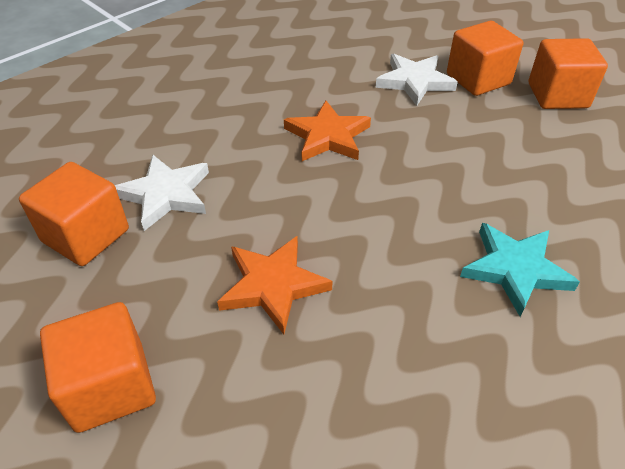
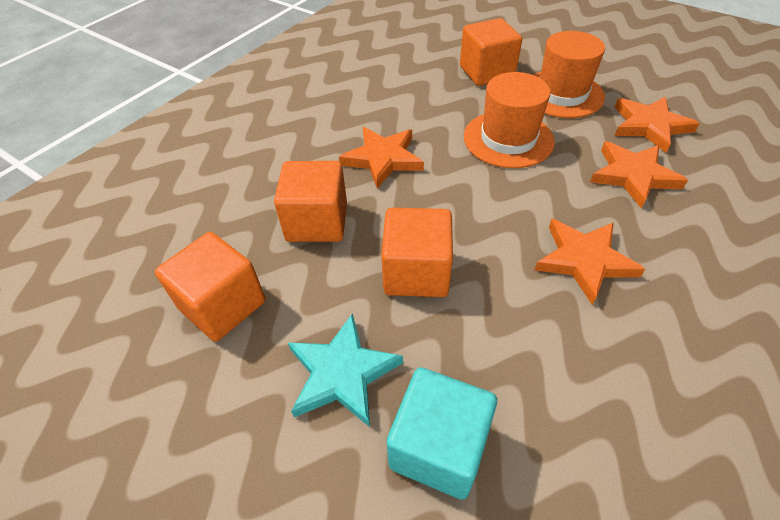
orange hat: none = 0 -> [464,72,555,168] [533,31,605,118] = 2
orange star: [217,236,333,334] [284,101,371,161] = 2 -> [339,127,424,189] [535,219,645,305] [590,141,688,209] [614,96,700,153] = 4
turquoise cube: none = 0 -> [387,367,497,500] = 1
white star: [115,155,209,231] [375,54,458,106] = 2 -> none = 0

